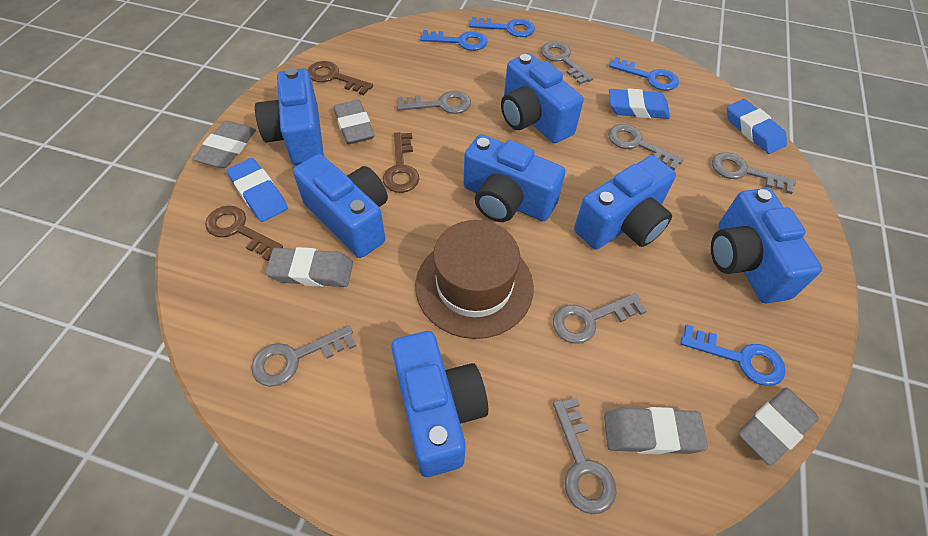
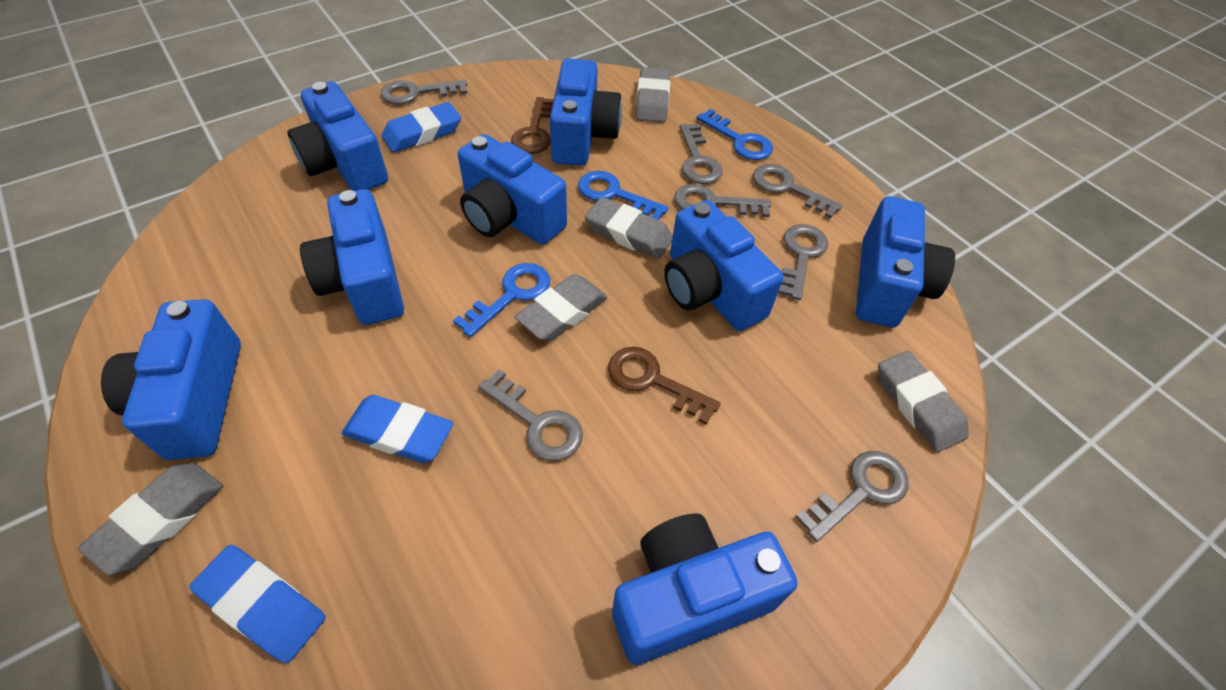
blue camera: [255,68,324,165] [293,154,388,258] [391,331,488,477] [463,134,566,222] [501,53,584,143] [574,155,676,249] [711,188,822,303] = 7 -> [101,299,241,460] [287,82,388,191] [300,189,404,325] [458,134,567,244] [550,58,622,166] [612,513,798,665] [664,200,783,331] [856,196,955,327] = 8
blue key: [420,30,488,51] [469,17,535,37] [609,57,679,91] [680,325,786,386] = 4 -> [453,263,550,337] [578,171,669,220] [697,109,773,160] = 3
brown hat: [415,220,534,339] = 1 -> none = 0
brown key: [205,206,283,261] [308,61,373,95] [383,132,419,193] = 3 -> [511,97,554,154] [608,347,721,425] = 2

